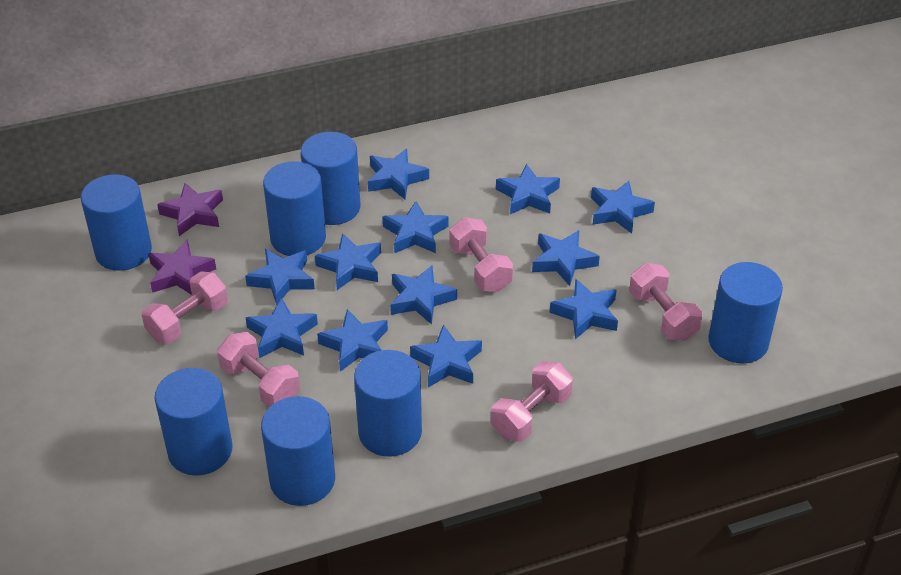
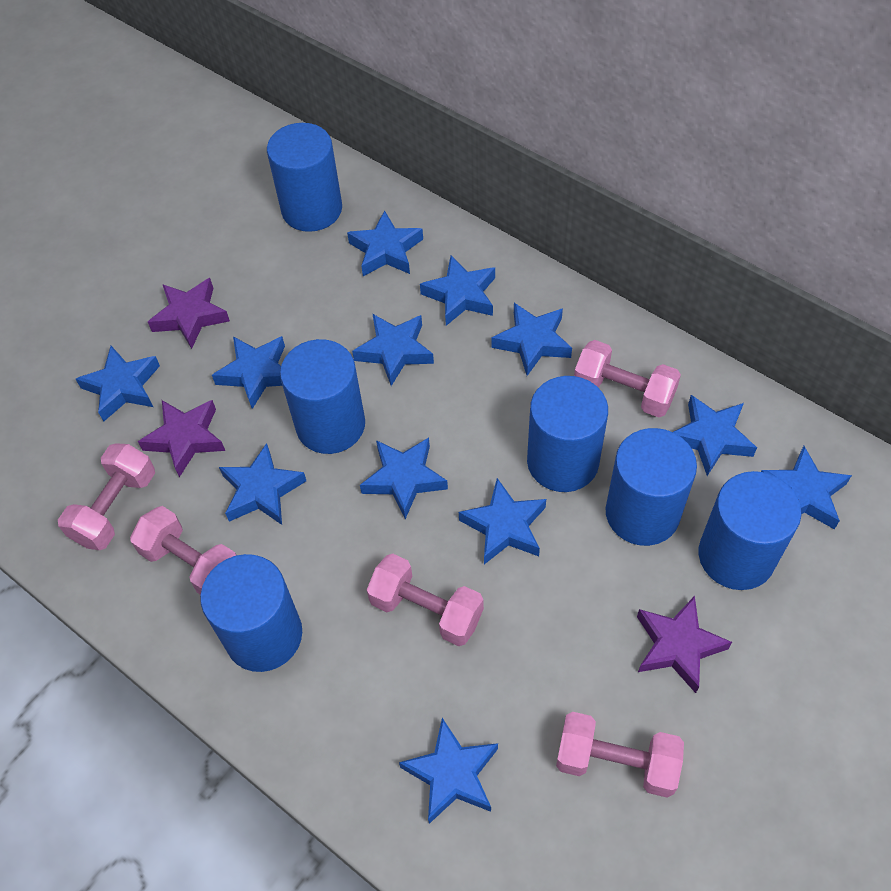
blue cylinder: [81,175,152,271] [154,368,233,476] [261,396,335,506] [263,161,326,256] [301,132,360,225] [354,350,422,457] [708,262,783,364] = 7 -> [200,554,302,672] [267,123,342,232] [280,339,365,454] [527,376,608,492] [605,428,697,546] [699,471,801,590] = 6
purple star: [148,239,216,295] [157,183,223,236] = 2 -> [138,400,225,477] [148,278,230,349] [637,596,732,693] = 3

